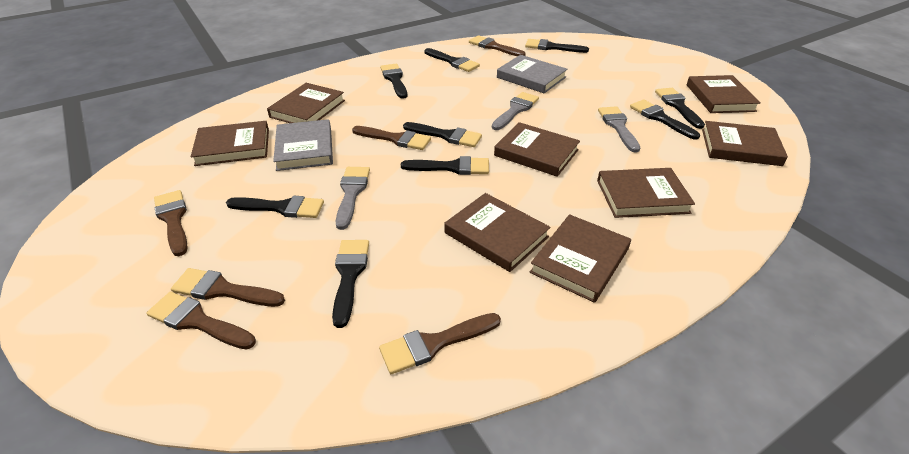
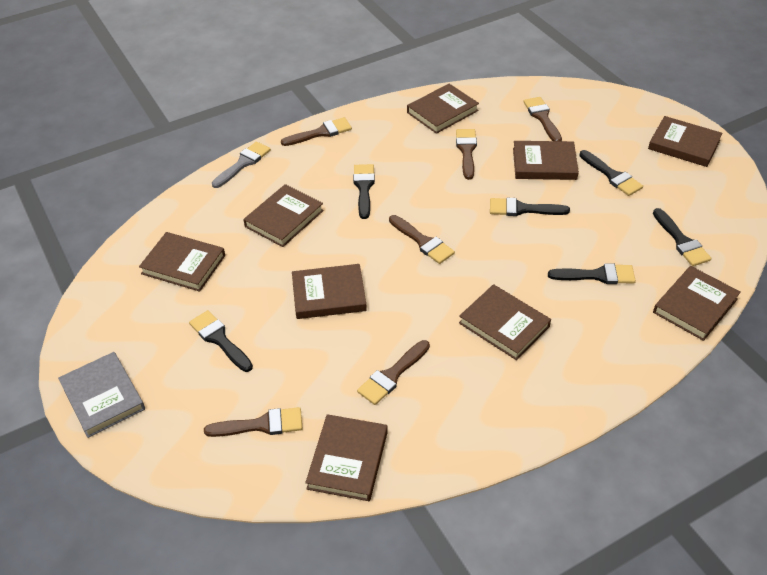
black brush: [226,196,324,218] [332,240,369,328] [380,64,407,99] [401,156,489,175] [403,122,482,147] [425,48,480,72] [525,39,589,53] [630,100,700,140] [655,88,705,129] = 9 -> [189,310,253,372] [353,164,375,219] [490,198,570,216] [548,264,636,284] [579,150,643,196] [653,208,711,266] = 6
brown book: [191,121,269,166] [267,83,345,123] [444,193,551,272] [494,122,580,177] [530,214,631,303] [597,168,695,218] [687,75,761,113] [702,121,788,166] = 8 -> [139,232,225,292] [243,184,324,247] [292,264,367,319] [305,414,388,501] [407,84,479,134] [459,284,551,360] [513,141,579,180] [648,116,723,167] [653,266,741,341] = 9
grey book: [273,119,333,171] [497,55,567,93] = 2 -> [58,352,145,438] = 1
grey brush: [336,167,370,230] [492,92,539,130] [598,106,640,153] = 3 -> [212,141,271,188] = 1

